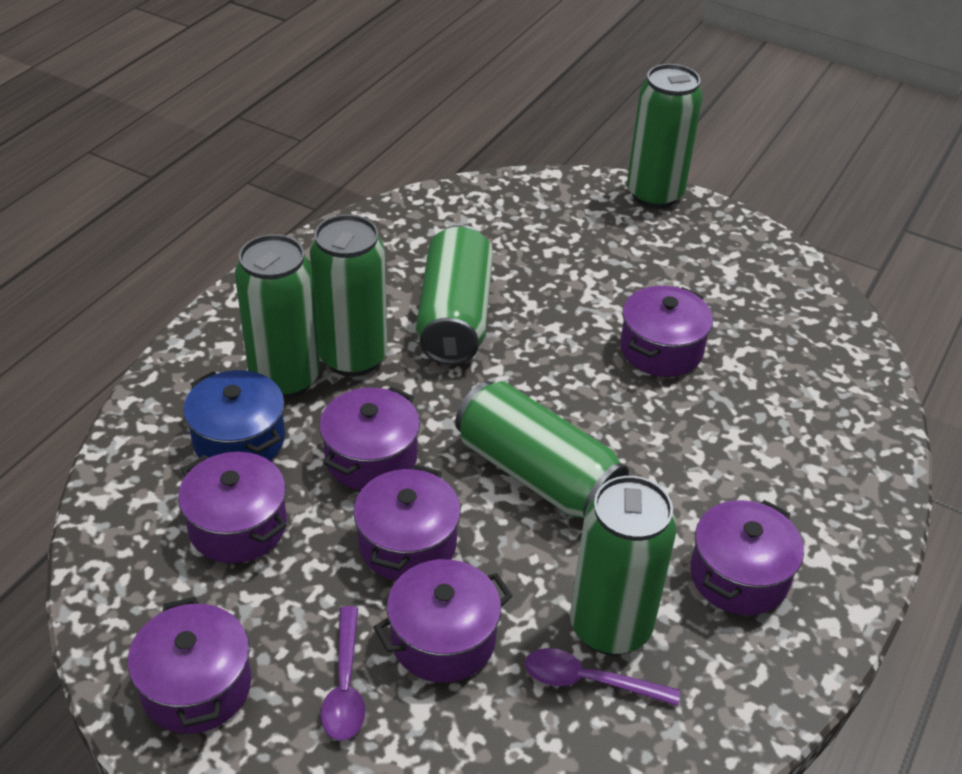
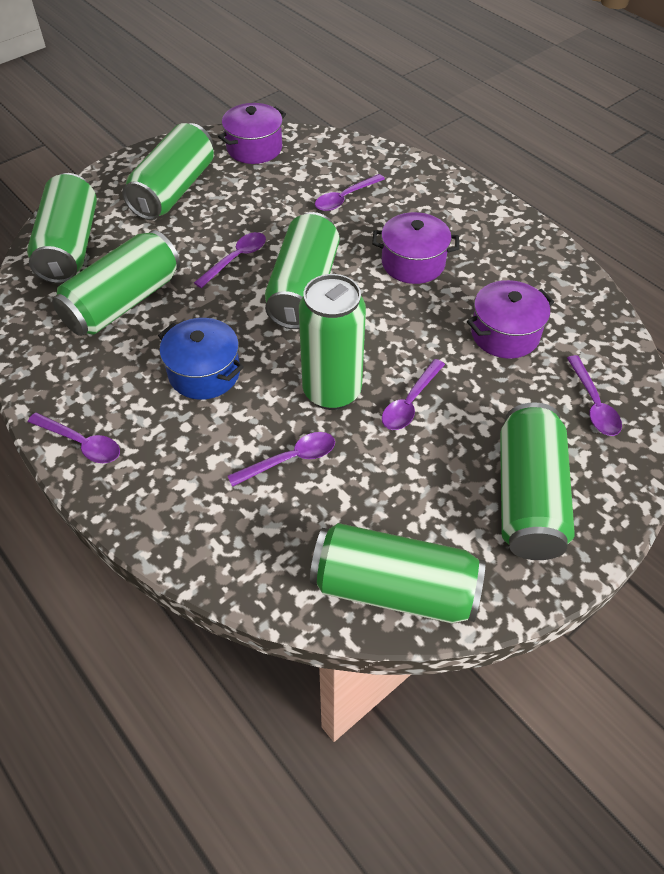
green can: [235,234,320,399] [310,214,387,377] [416,225,493,365] [455,381,629,518] [570,476,677,655] [627,64,703,209] = 6 -> [27,173,97,284] [52,230,180,336] [122,123,214,220] [265,212,339,329] [299,274,366,410] [310,523,486,623] [500,402,575,560] = 7
purple pot: [128,597,251,733] [178,452,287,563] [319,387,420,490] [353,465,461,581] [373,559,513,683] [620,286,713,377] [690,500,804,615] = 7 -> [218,103,286,164] [372,212,459,284] [467,280,554,358] = 3
purple spoon: [321,606,365,741] [525,648,680,706] = 2 -> [28,413,120,463] [194,232,266,288] [228,432,335,487] [315,174,385,211] [382,359,445,430] [567,355,622,436] = 6

